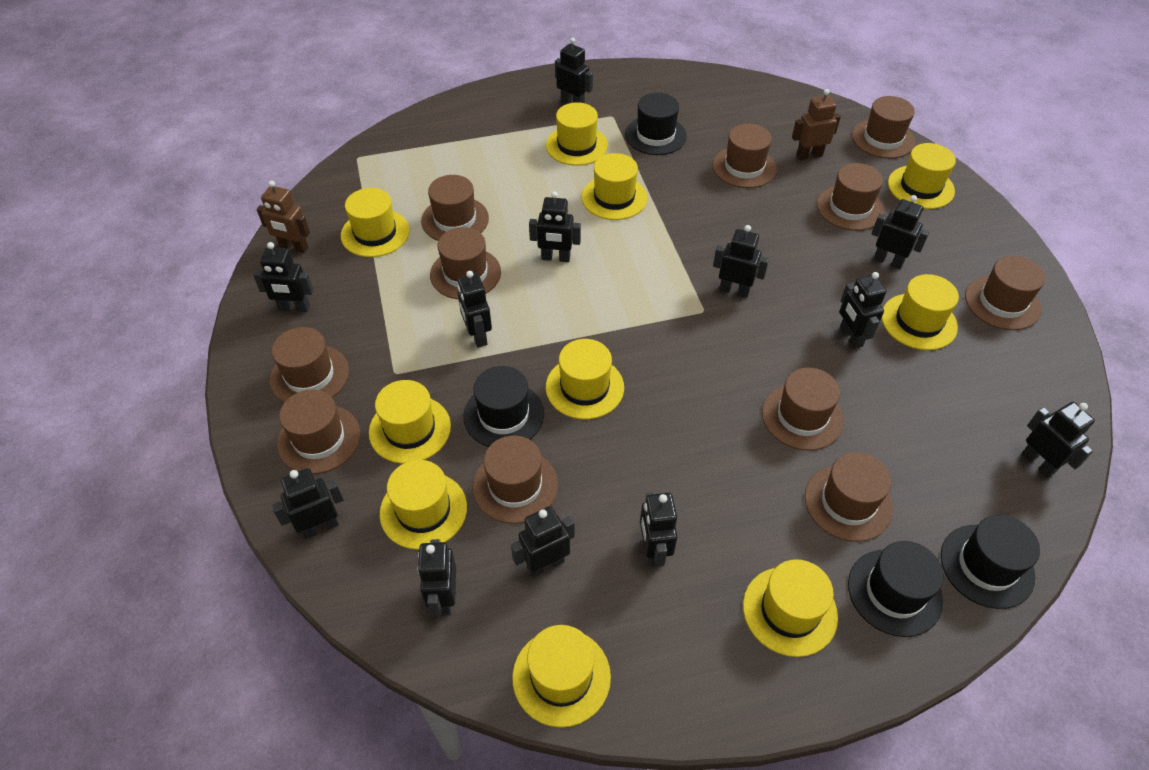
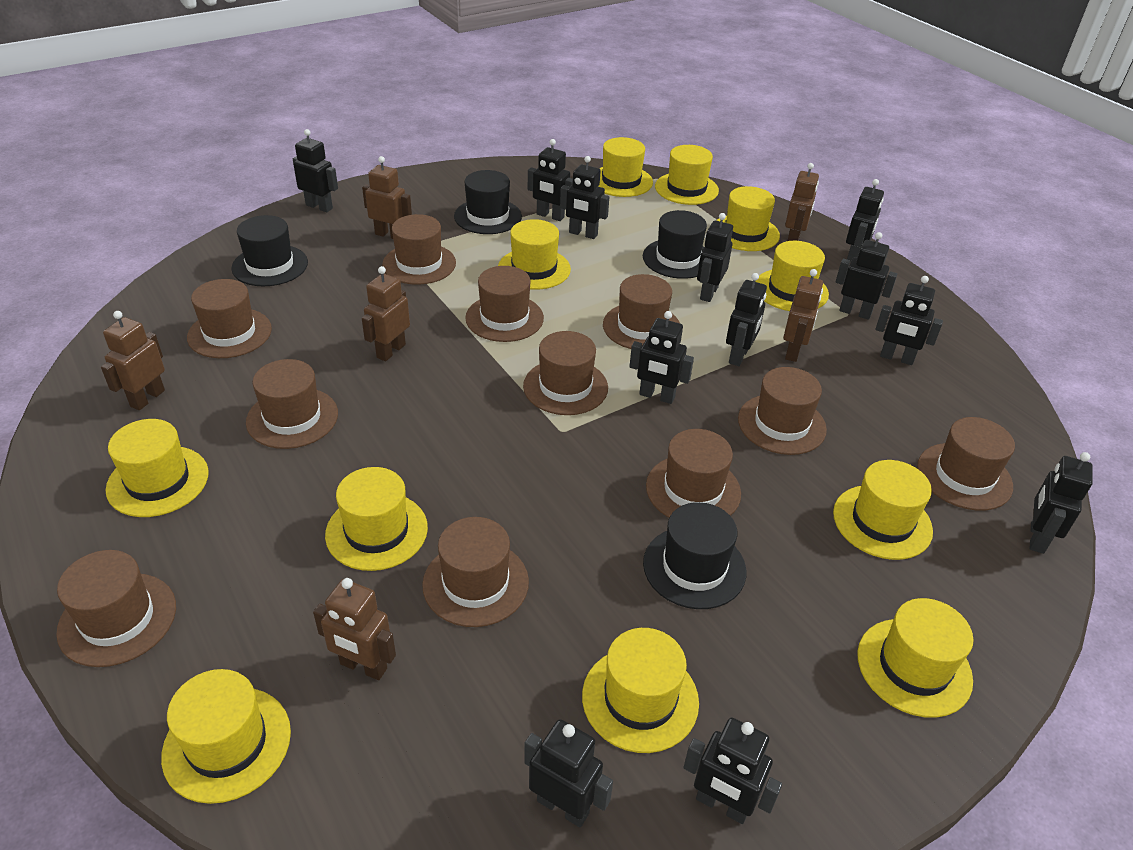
brown robot: [257,181,310,253] [792,89,841,160] = 2 -> [101,311,165,410] [313,578,396,680] [362,156,412,239] [362,266,410,361] [783,269,823,362] [785,163,819,241] = 6
yellow hat: [341,188,410,257] [369,380,451,464] [379,460,467,550] [512,625,611,728] [546,102,608,166] [546,339,624,419] [582,153,647,220] [743,559,838,657] [882,274,959,350] [888,143,956,209] = 10 -> [106,419,209,517] [161,669,291,804] [325,467,428,571] [498,219,571,290] [582,628,699,753] [598,137,653,197] [655,145,719,205] [716,186,780,251] [755,241,829,311] [833,460,933,560] [857,598,973,718] = 11

